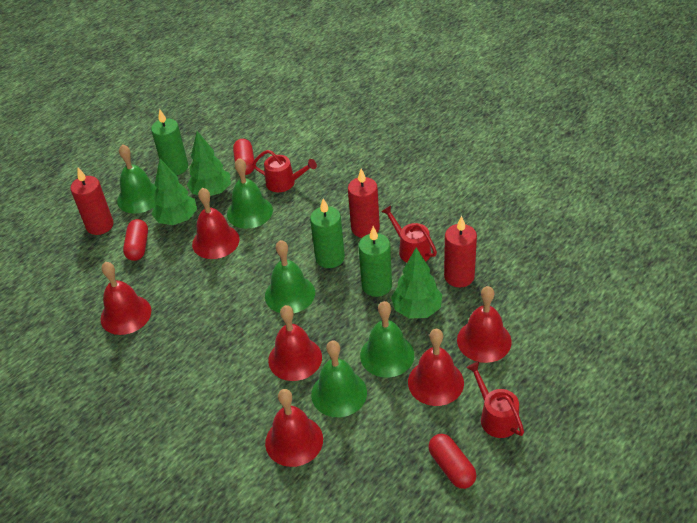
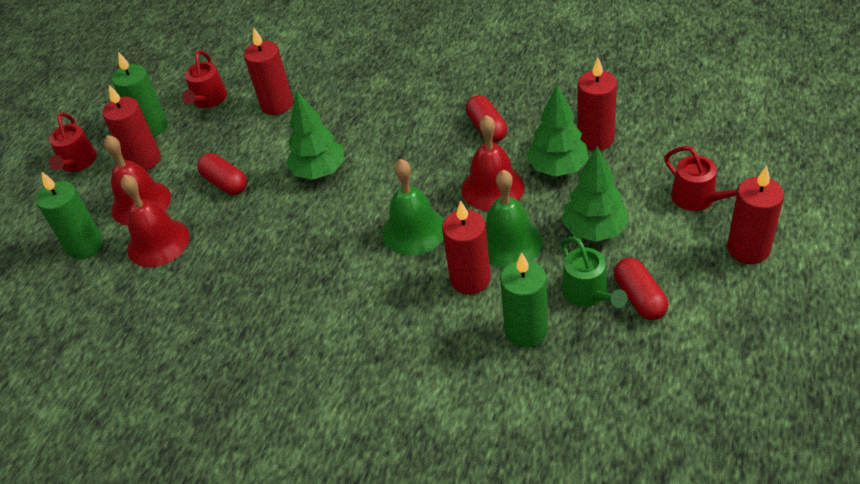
green bell: [117,144,157,214] [227,158,273,229] [265,240,315,313] [311,340,367,417] [360,301,414,378] = 5 -> [382,159,444,255] [486,170,542,268] = 2
green watering can: none = 0 -> [561,237,627,308] = 1
red bell: [100,262,151,335] [192,188,240,259] [265,389,323,467] [268,305,322,381] [408,329,464,406] [457,286,512,363] = 6 -> [104,135,171,226] [121,174,190,267] [462,115,525,211] = 3
red candle: [70,168,113,235] [348,169,380,238] [444,216,477,288] = 3 -> [102,85,161,171] [244,27,293,115] [442,200,491,295] [577,58,617,151] [727,166,784,264] = 5

